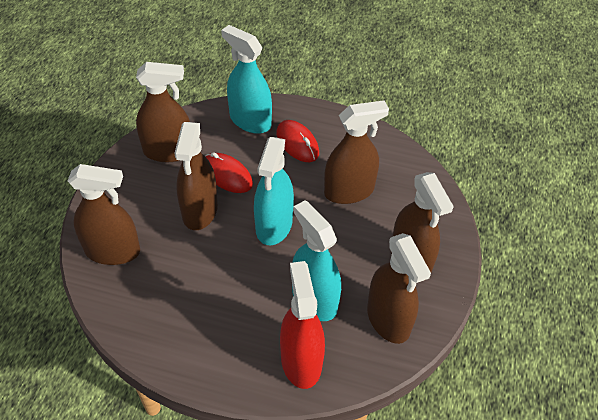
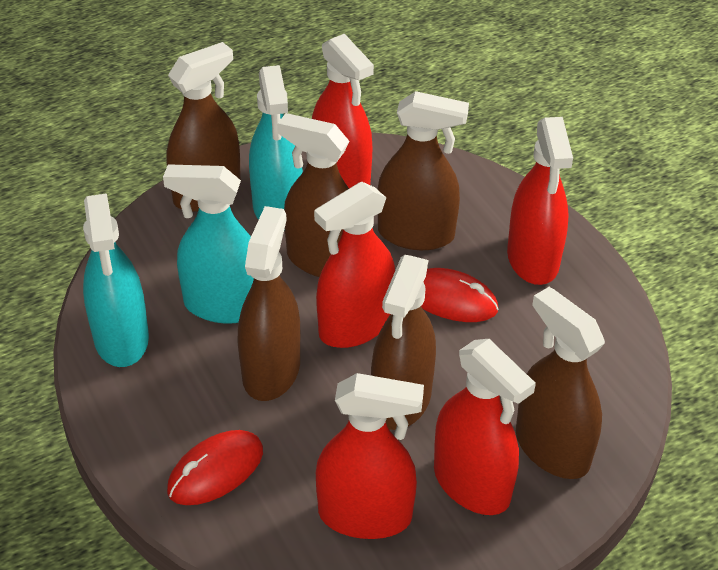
red spray bottle: [280,261,325,389] = 1 -> [312,34,374,188] [314,182,395,348] [316,373,424,539] [434,339,536,515] [507,117,573,285] = 5

